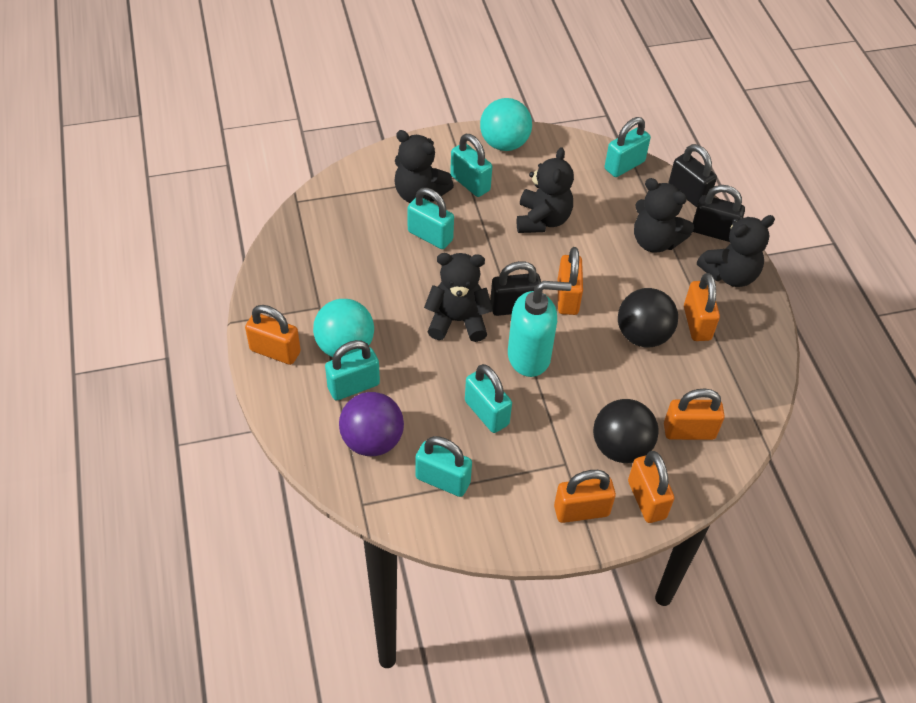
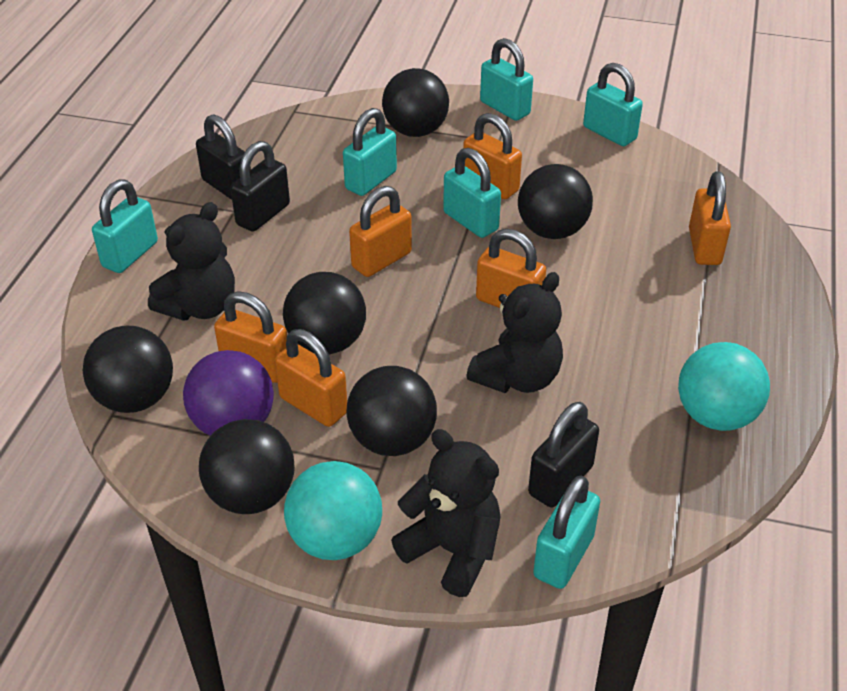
black ball: [593,399,659,463] [618,288,678,348] = 2 -> [83,326,173,413] [199,419,295,514] [283,272,366,354] [346,366,437,456] [382,68,449,137] [518,164,593,239] = 6
black teddy bear: [394,130,454,203] [424,253,493,342] [517,147,574,233] [634,178,694,253] [697,215,775,287] = 5 -> [148,202,235,321] [391,429,500,597] [467,272,563,393] = 3
turquoise soap dispenser: [508,281,571,377] = 1 -> none = 0

